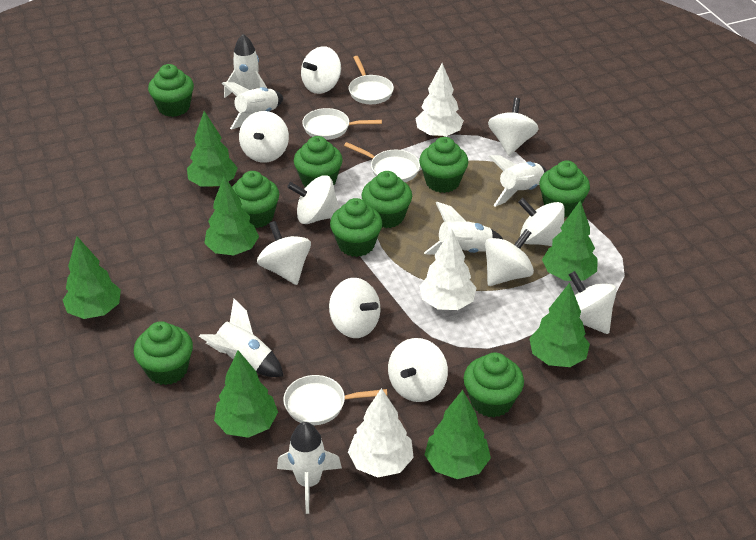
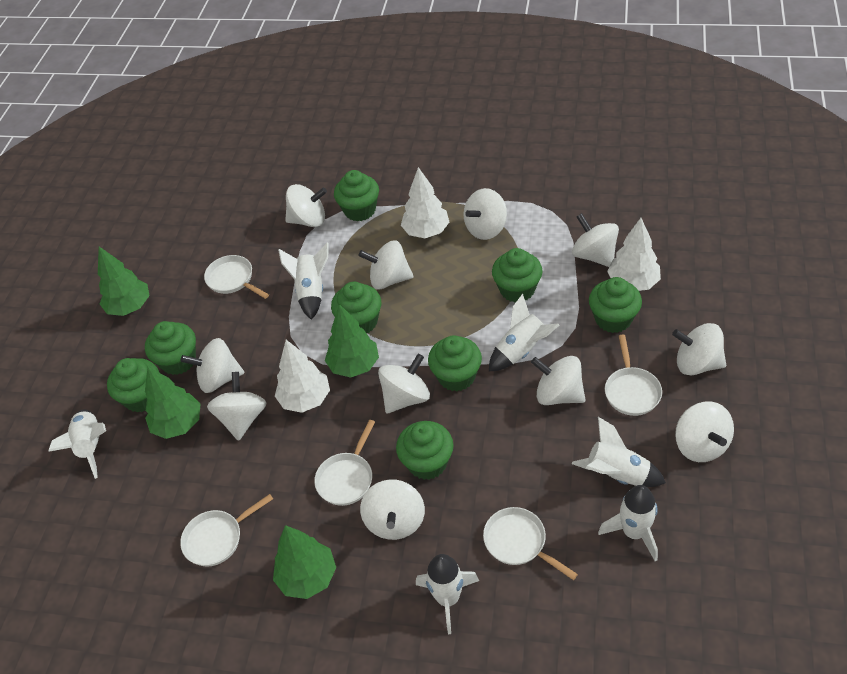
green cupcake: [134,321,193,385] [148,64,194,117] [232,171,279,228] [293,136,343,187] [330,198,382,257] [361,171,412,228] [419,137,468,193] [463,352,524,417] [539,161,590,218] = 9 -> [107,358,159,412] [145,321,196,375] [331,282,381,333] [334,170,379,221] [396,421,454,480] [428,335,482,392] [492,248,543,303] [589,277,642,333] = 8
green tree: [63,237,121,319] [187,111,238,188] [204,176,259,255] [214,350,278,438] [425,390,491,479] [529,283,590,367] [542,200,597,281] = 7 -> [98,247,150,316] [145,367,201,439] [273,525,336,599] [325,304,379,378] = 4
white pan: [283,375,387,425] [302,108,382,140] [344,142,420,182] [349,56,394,104] = 4 -> [180,494,273,566] [204,255,269,299] [314,420,375,506] [483,507,578,580] [605,335,662,416] = 5
white spinning top: [239,111,289,163] [257,221,311,285] [287,175,340,224] [301,46,341,94] [329,278,380,338] [388,338,448,402] [485,229,534,286] [488,98,539,156] [518,198,565,246] [569,271,617,334] = 10 -> [180,338,244,393] [207,372,266,441] [285,184,327,227] [358,240,414,289] [360,479,425,540] [378,354,430,413] [464,188,507,240] [531,356,585,405] [572,213,619,267] [672,323,726,375] [675,402,734,462] = 11

